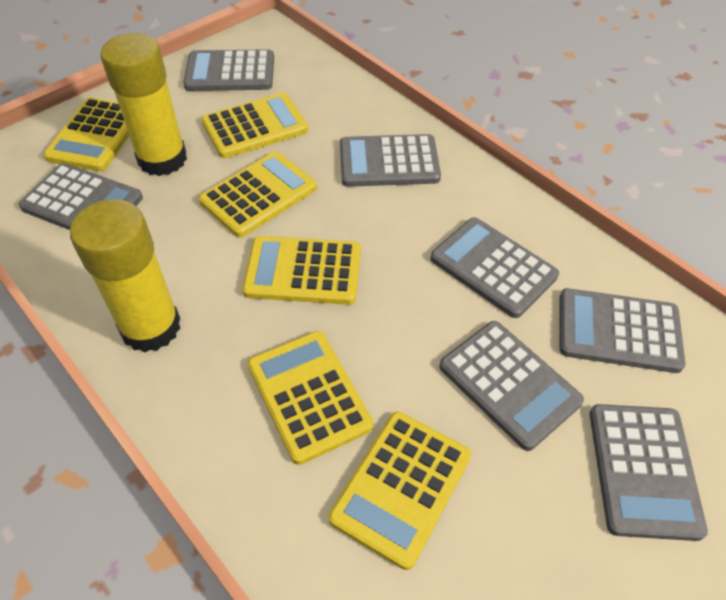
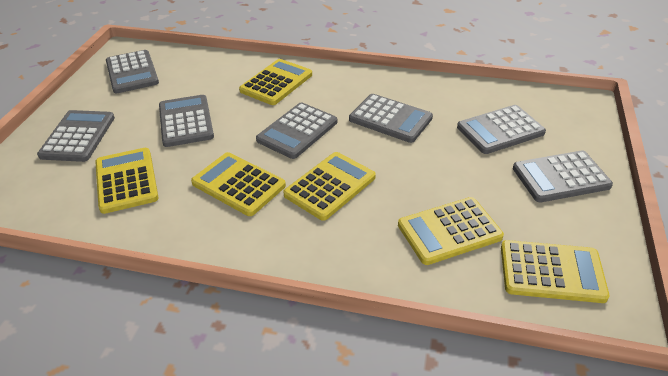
yellow glue stick: [70,199,180,353] [101,33,187,176] = 2 -> none = 0

